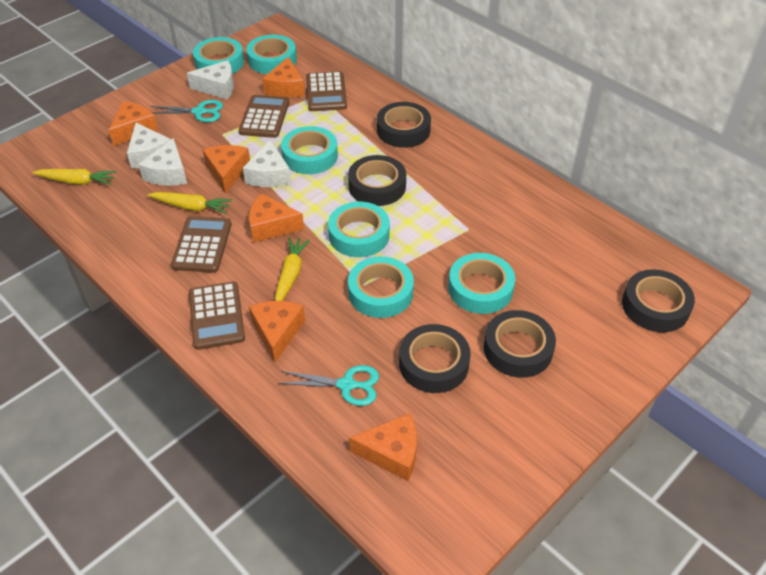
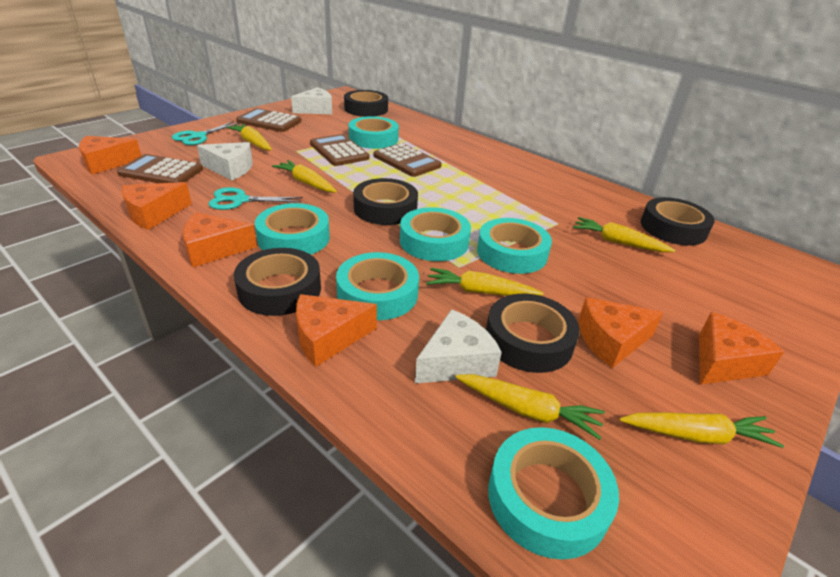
white cheese: [127,123,171,169] [138,138,187,186] [187,60,234,99] [243,140,291,187] = 4 -> [197,142,253,181] [291,87,332,114] [415,309,502,383] = 3
yellow carrot: [32,169,117,185] [148,192,232,214] [275,237,310,301] = 3 -> [226,123,272,150] [272,160,337,192] [426,268,544,296] [455,374,605,440] [573,217,675,252] [620,412,784,448] = 6

